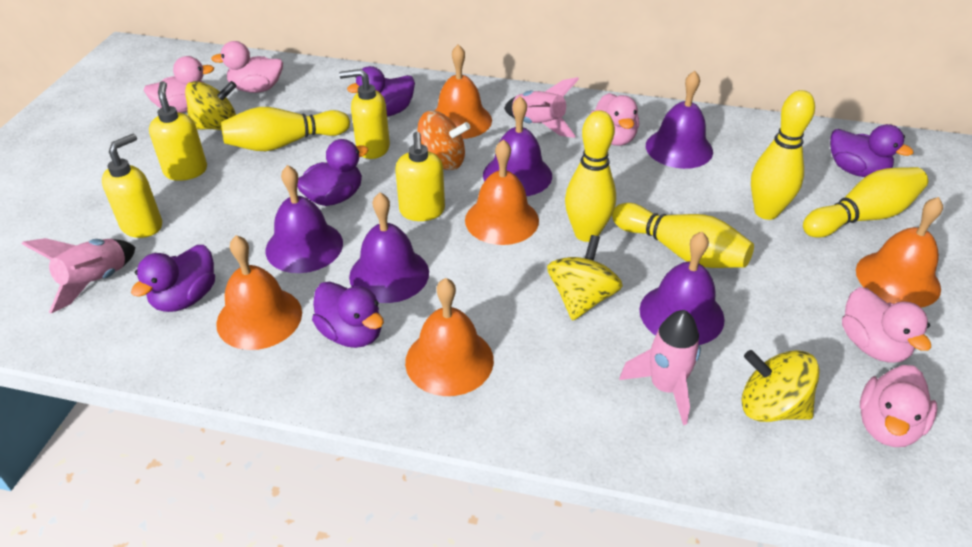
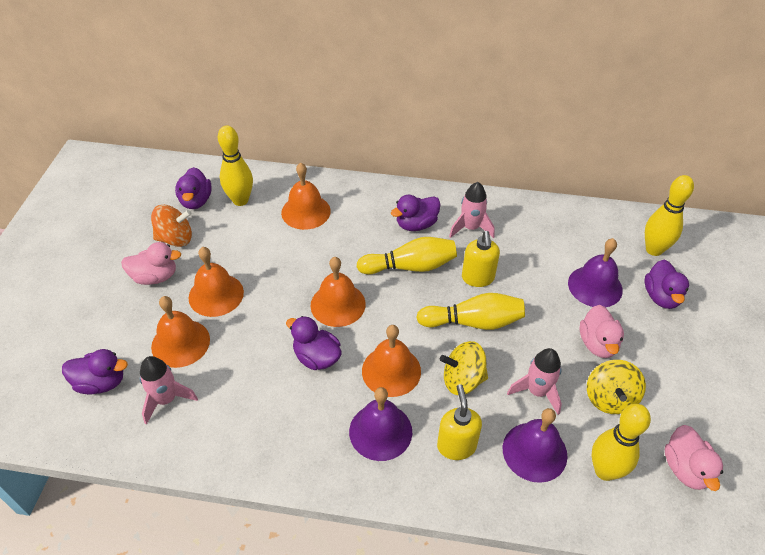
pink duck: [143,56,214,113] [211,41,283,93] [591,93,639,146] [842,287,931,363] [860,365,937,447] = 5 -> [121,242,181,285] [580,305,624,358] [665,425,723,491] = 3
purple bell: [265,165,343,273] [349,192,429,303] [483,96,552,196] [640,232,725,345] [646,71,713,169] = 5 -> [349,387,412,461] [503,408,568,483] [568,238,623,307] = 3
yellow soap dispenser: [102,134,162,238] [149,81,207,181] [339,69,390,159] [395,132,445,221] = 4 -> [437,384,482,460] [462,231,500,287] = 2
yellow spinning top: [185,81,237,130] [547,235,623,320] [741,350,820,422] = 3 -> [440,341,488,395] [587,360,646,414] = 2

